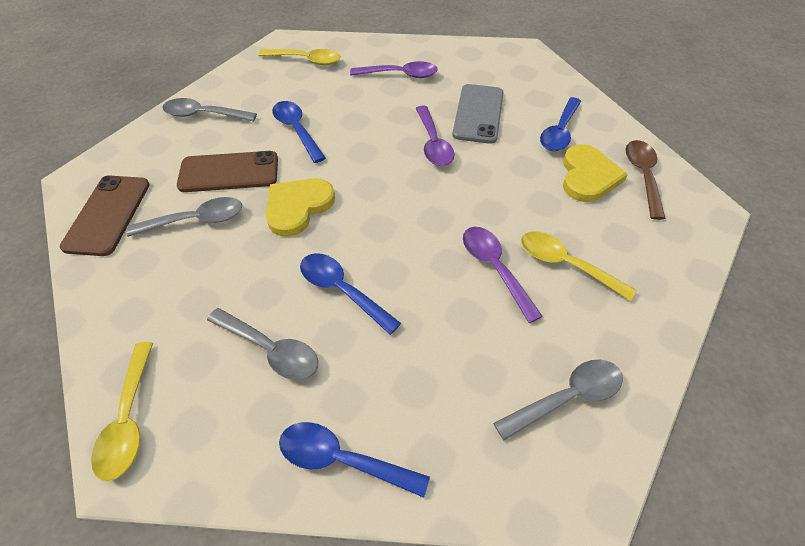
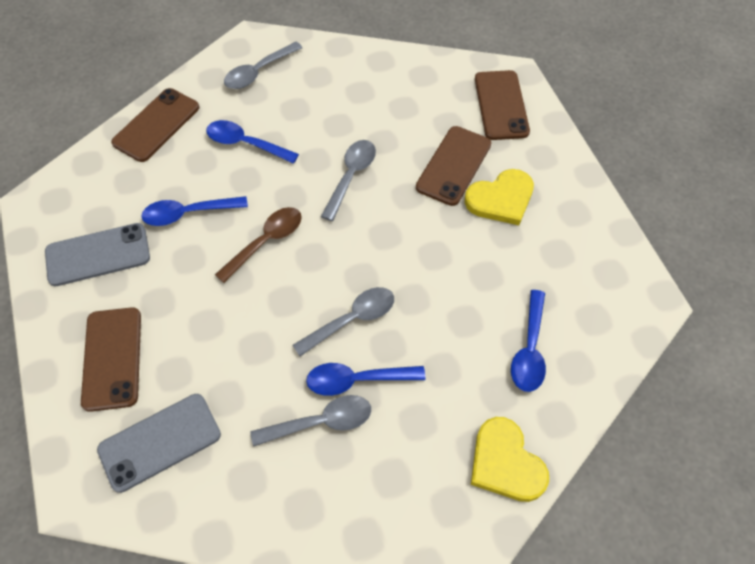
brown phone: [60,175,150,256] [177,151,278,192] = 2 -> [81,307,141,412] [111,88,199,162] [416,126,491,206] [475,70,530,140] = 4
grey phone: [452,84,504,144] = 1 -> [45,223,150,286] [97,394,221,493] = 2
purple spoon: [350,61,438,78] [415,105,455,166] [463,227,543,323] = 3 -> none = 0
yellow spoon: [91,342,153,481] [258,49,340,65] [521,232,637,301] = 3 -> none = 0

